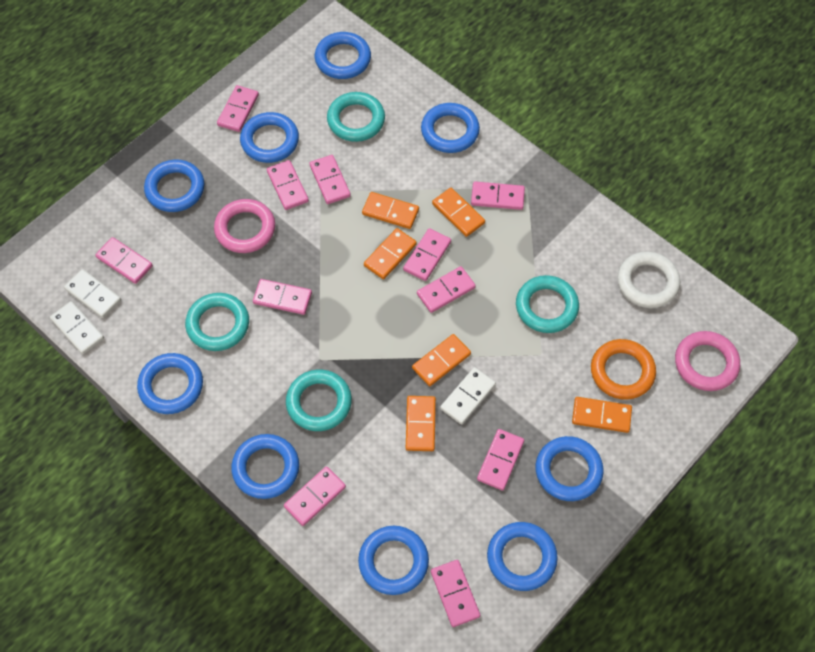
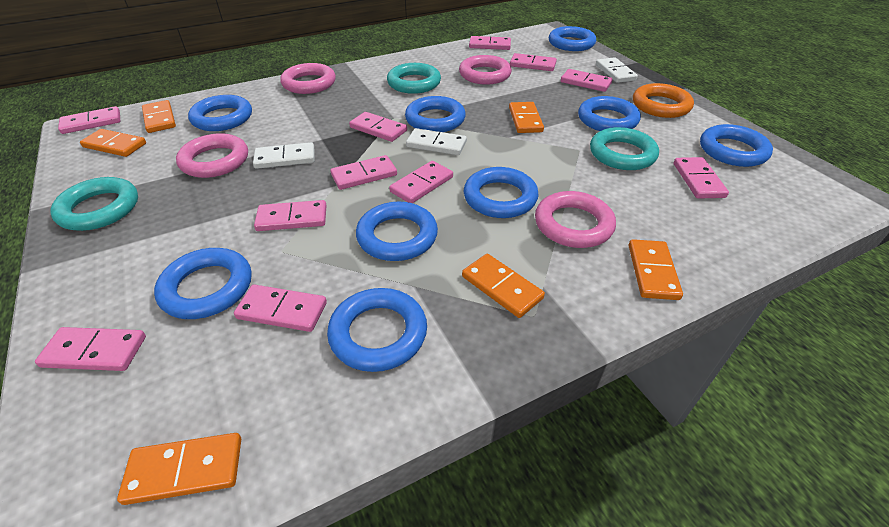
pink ring: [214,199,275,253] [675,331,740,391] = 2 -> [176,133,248,178] [280,63,336,94] [459,55,512,85] [535,191,616,248] = 4
turquoise ring: [185,293,249,351] [286,370,352,431] [327,92,385,142] [516,275,579,333] = 4 -> [50,177,138,231] [387,63,441,94] [590,127,659,170] = 3
white ring: [617,252,680,308] = 1 -> none = 0

